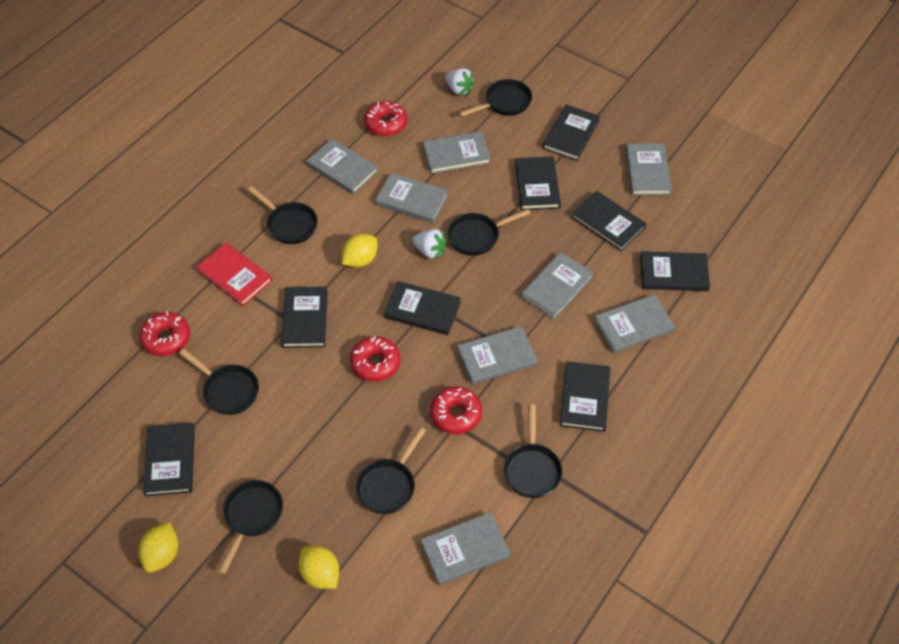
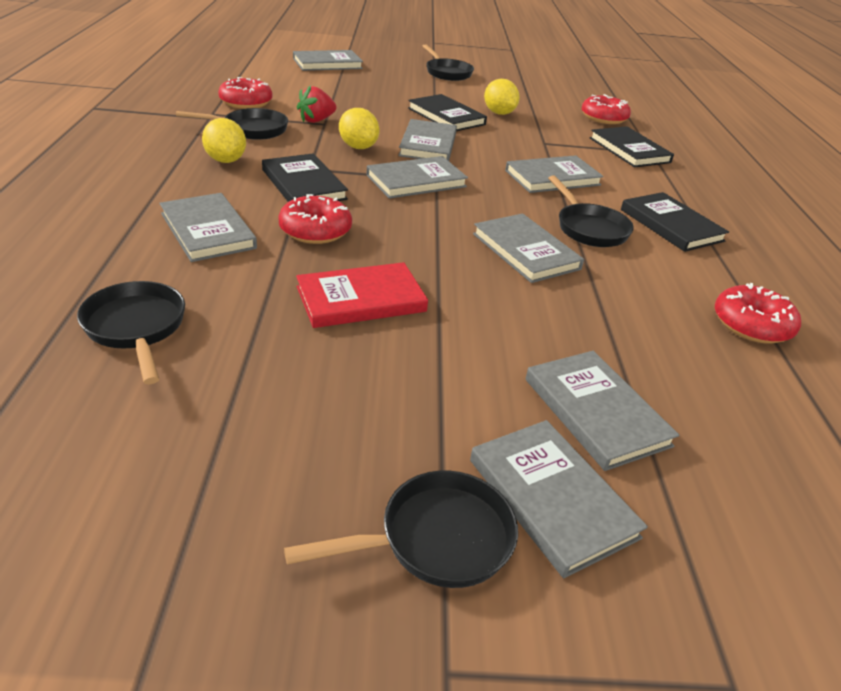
black book: [143,423,195,496] [281,287,328,348] [384,281,461,335] [515,156,561,210] [542,104,600,161] [560,361,610,432] [571,191,646,251] [640,251,710,291] = 8 -> [262,153,348,202] [408,94,487,131] [590,126,674,167] [621,192,729,252] = 4
black pan: [179,349,259,415] [218,480,283,574] [248,186,317,244] [356,427,426,514] [448,209,531,256] [459,79,532,117] [504,405,562,498] = 7 -> [77,281,185,384] [176,108,288,140] [284,471,518,588] [422,44,474,81] [548,175,634,247] = 5
red strawberry: none = 0 -> [297,85,337,123] = 1
white strawberry: [412,229,447,260] [445,68,475,95] = 2 -> none = 0

